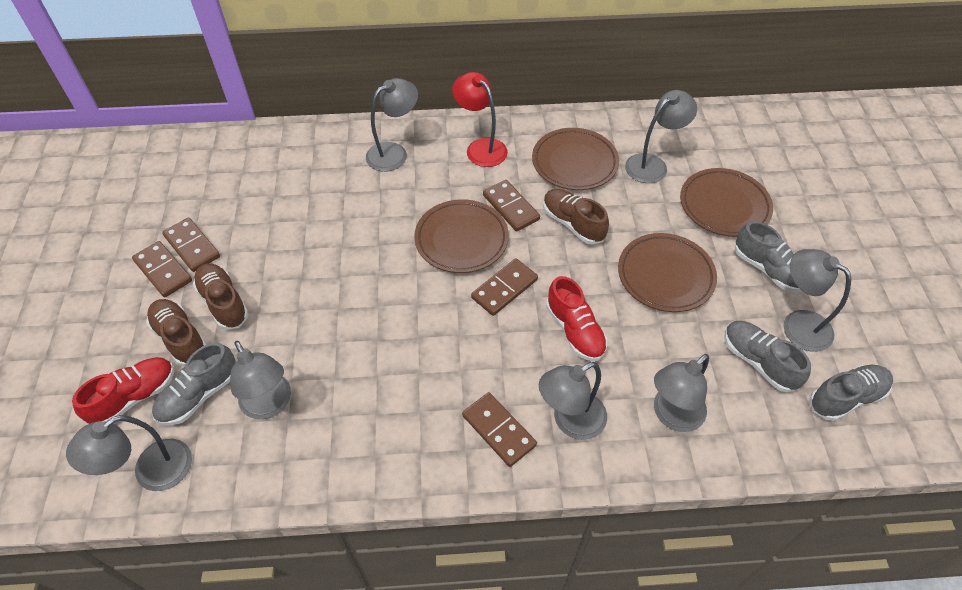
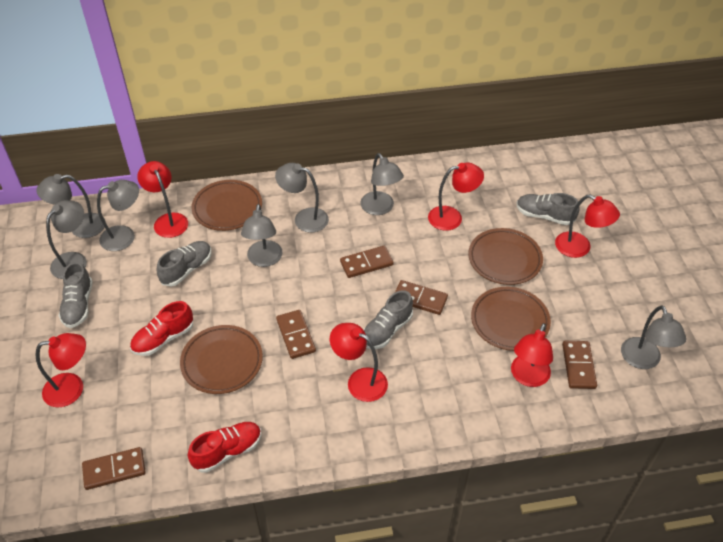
brown shoe: [146,299,206,366] [193,263,249,330] [543,189,609,245] = 3 -> none = 0
red lamp: [452,72,508,167] = 1 -> [35,333,86,407] [137,161,188,238] [330,323,388,402] [428,163,484,231] [511,323,553,387] [555,195,620,258] = 6

